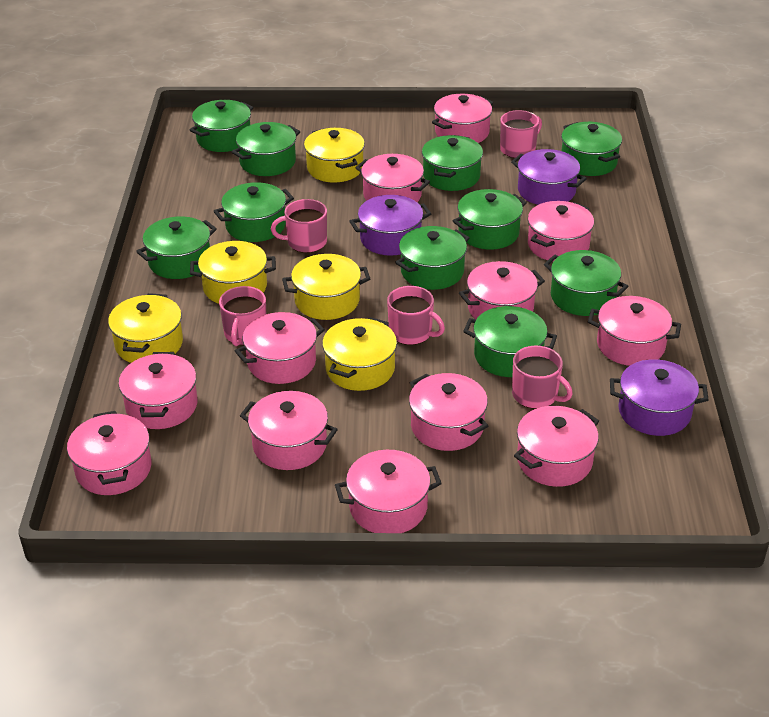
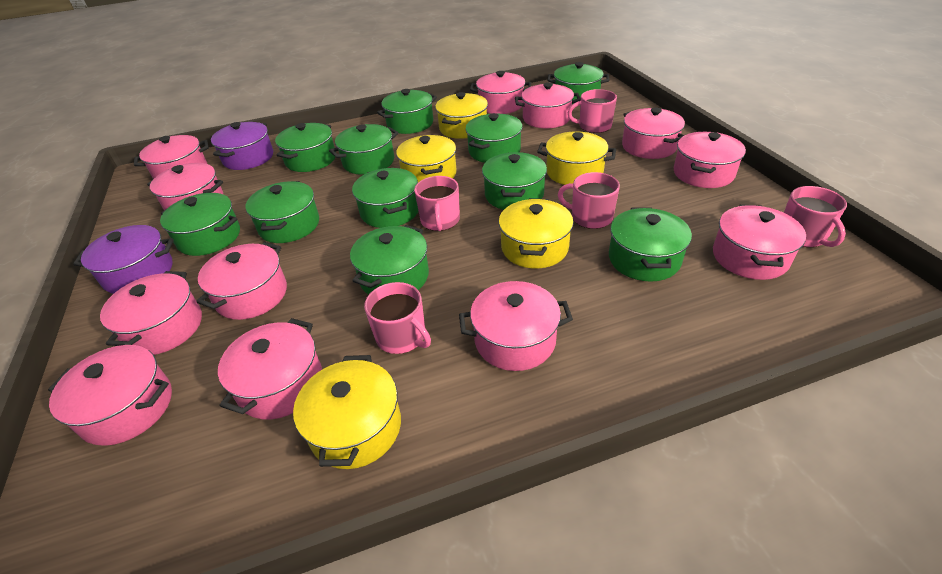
green pot: [136,216,217,279] [190,100,253,152] [214,182,294,242] [232,122,300,176] [395,226,469,290] [422,135,483,191] [453,189,527,250] [463,306,557,377] [544,250,628,316] [561,122,622,176] = 10 -> [160,193,240,256] [246,181,319,243] [275,123,336,172] [329,124,398,175] [350,225,429,295] [352,168,418,228] [377,89,437,134] [465,113,523,163] [482,152,547,210] [548,62,609,104] [609,207,692,282] = 11
purple pot: [349,195,431,256] [511,149,587,205] [610,359,709,436] = 3 -> [73,225,174,294] [211,122,273,170] = 2

